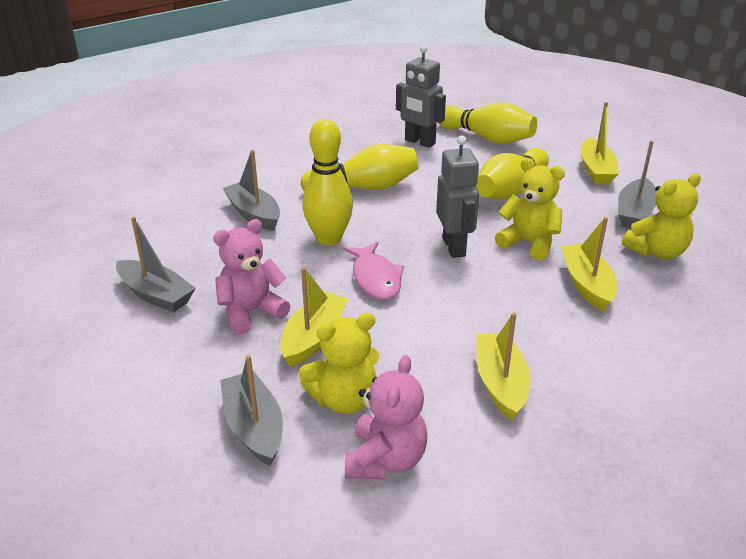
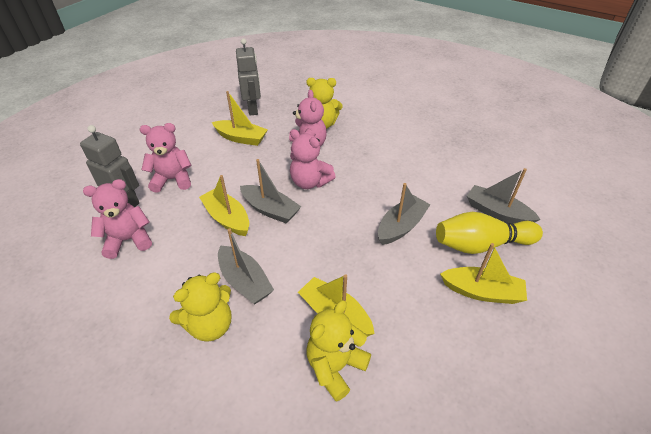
pink fish: [342,242,404,300] = 1 -> none = 0
pink teddy bear: [213,219,290,335] [345,355,428,479] = 2 -> [83,179,152,259] [140,123,192,193] [289,90,327,152] [290,129,336,189] = 4
yellow bowling pin: [301,144,418,192] [302,119,353,246] [439,102,537,144] [476,148,549,200] = 4 -> [436,212,543,254] = 1

